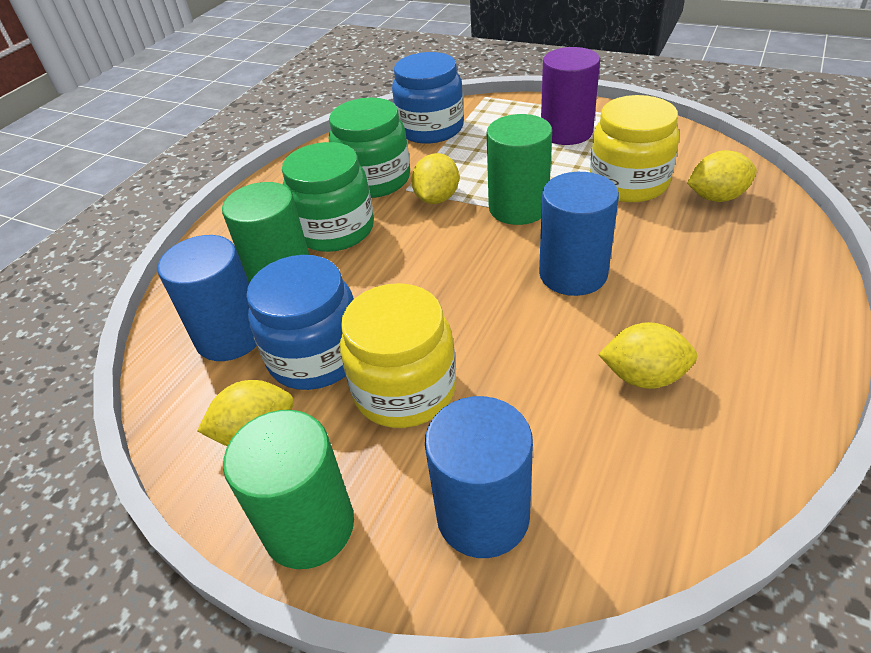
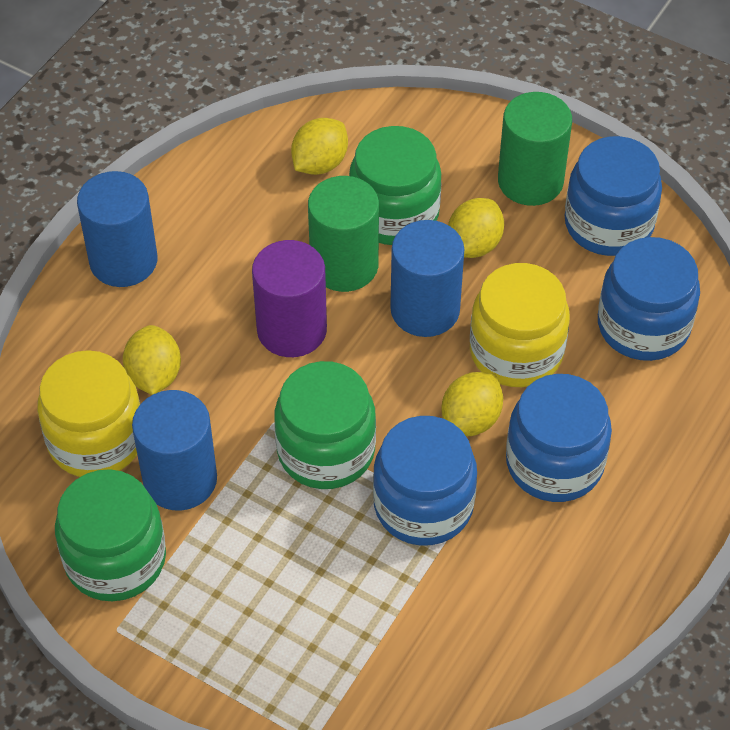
blue jar: [246,255,354,390] [392,52,464,144] = 2 -> [373,416,477,546] [506,374,612,502] [565,136,662,256] [598,237,700,361] = 4
green cylinder: [222,182,309,283] [223,410,354,569] [487,114,552,225] = 3 -> [308,176,379,292] [498,92,572,206] = 2
green jar: [282,142,374,252] [329,98,410,198] = 2 -> [55,469,166,601] [274,361,376,489] [349,126,442,245] = 3

